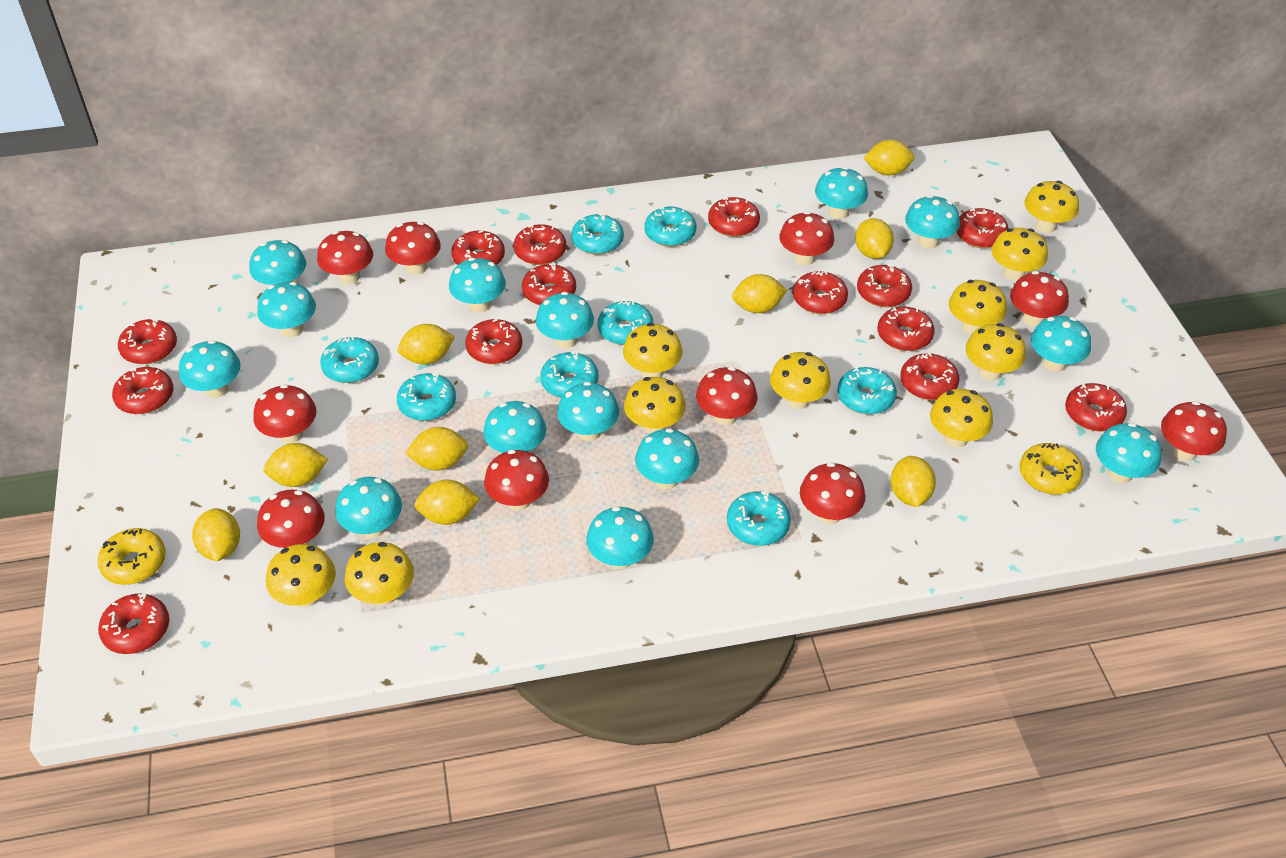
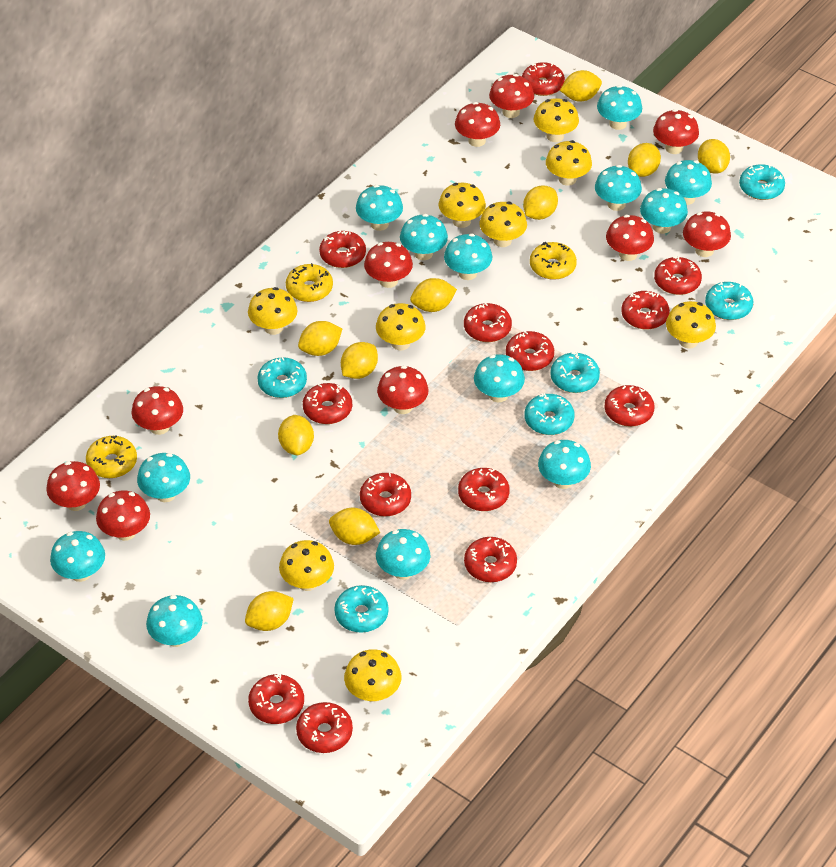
red donut: [98,593,169,654] [112,367,173,414] [118,318,177,364] [451,230,505,265] [465,319,522,364] [513,224,566,265] [522,263,576,305] [708,197,760,237] [793,271,848,314] [857,264,912,307] [878,307,935,351] [900,353,959,400] [956,208,1009,248] [1065,383,1127,432] = 14 -> [248,674,304,724] [296,702,353,753] [303,383,352,424] [319,231,366,268] [360,473,411,516] [458,468,510,511] [464,303,512,342] [464,537,517,582] [506,331,554,371] [522,62,565,96] [604,385,655,427] [621,291,670,329] [654,256,702,295] = 13
turquoise donut: [320,336,379,383] [397,373,456,421] [540,351,599,398] [571,213,624,255] [597,301,653,345] [644,206,696,247] [727,491,791,546] [837,367,897,414] = 8 -> [257,357,307,398] [334,585,389,633] [525,393,575,435] [550,351,600,393] [705,282,753,320] [739,164,785,200] = 6
turquoise mushroom: [179,340,241,398] [249,240,306,285] [257,282,316,337] [335,477,402,538] [449,258,506,313] [483,401,546,453] [536,292,594,348] [557,382,619,441] [586,506,654,569] [635,428,699,489] [815,167,868,219] [905,195,960,248] [1031,316,1091,372] [1096,423,1162,483] = 14 -> [50,531,105,582] [137,453,190,502] [146,595,203,647] [356,185,403,231] [376,529,430,580] [400,214,448,260] [444,234,492,280] [474,354,525,402] [538,440,591,489] [595,165,642,211] [597,85,642,130] [640,188,688,234] [665,160,712,205] = 13
yellow donut: [97,528,166,585] [1020,443,1083,495] = 2 -> [86,435,137,478] [286,263,333,302] [530,242,577,280] = 3
yellow lemon: [192,508,240,561] [263,443,328,487] [397,324,455,364] [405,427,468,471] [415,480,480,525] [732,274,787,313] [855,218,894,259] [864,140,914,176] [891,456,936,507] = 9 -> [245,591,294,631] [278,415,314,455] [298,321,342,356] [329,508,380,545] [341,342,378,379] [410,278,457,312] [523,185,558,220] [560,70,602,102] [628,143,661,177] [698,139,730,174] = 10
yellow mushroom: [266,544,336,608] [345,542,414,606] [623,323,682,378] [624,377,686,434] [770,352,831,409] [930,389,993,447] [948,280,1007,335] [965,323,1026,380] [991,228,1048,281] [1024,181,1079,233] = 10 -> [248,287,298,335] [279,540,334,591] [344,649,401,702] [376,303,426,350] [439,183,486,228] [480,202,527,247] [534,98,579,142] [546,140,592,186] [666,301,716,349] = 9

